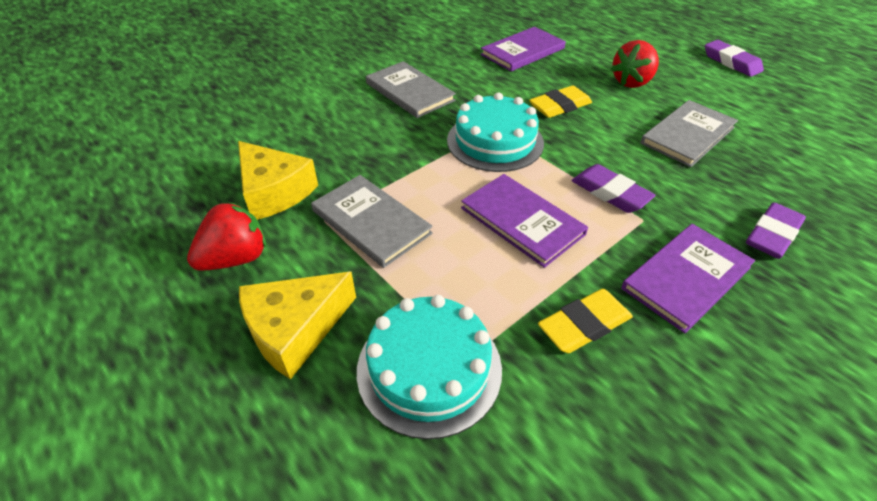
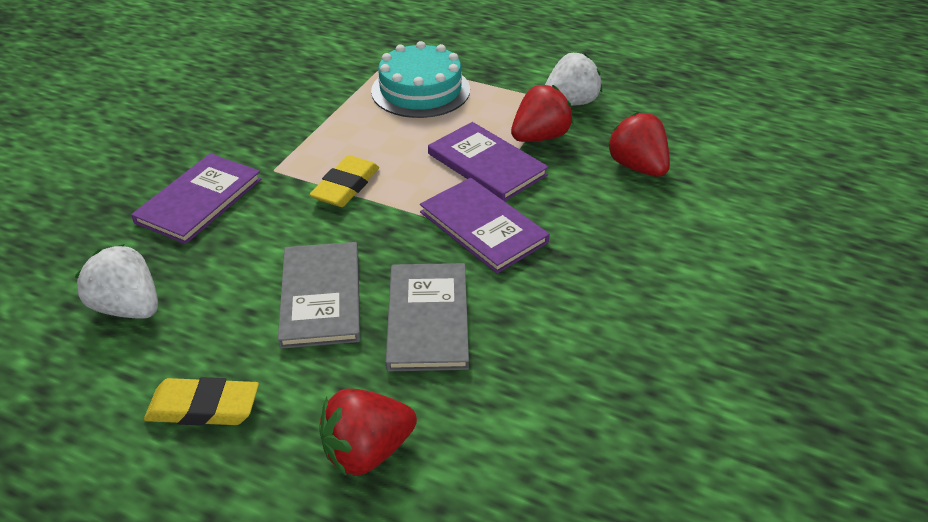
grey book: [311,175,433,268] [366,61,456,118] [640,100,738,167] = 3 -> [278,242,360,349] [386,263,469,372] = 2
purple eraser: [572,164,656,213] [705,40,764,77] [746,202,806,259] = 3 -> none = 0
red strawberry: [187,202,266,271] [611,40,659,88] = 2 -> [319,389,417,475] [511,85,574,142] [607,112,670,177] = 3
turquoise cake: [357,295,502,439] [447,92,544,172] = 2 -> [371,41,470,118] = 1
white strawberry: none = 0 -> [75,244,158,319] [545,53,602,106] = 2
yellow cheese: [238,141,318,220] [239,272,356,379] = 2 -> none = 0

